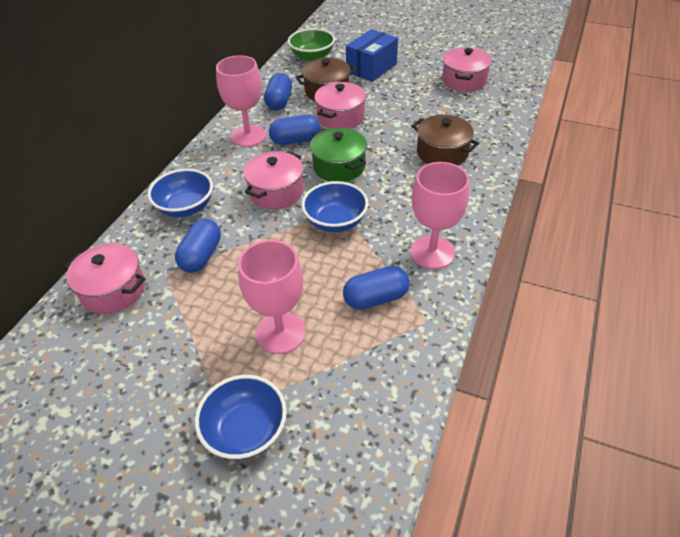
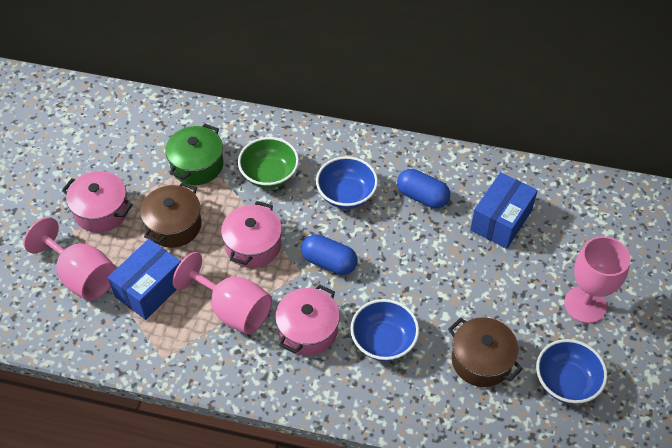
blue box: [346,29,398,82] = 1 -> [108,239,181,320] [470,172,538,249] = 2
blue capsule: [175,219,221,273] [264,73,292,110] [269,115,320,145] [343,266,410,310] = 4 -> [301,234,357,275] [397,169,450,209] = 2
pink pot: [65,243,146,314] [244,151,304,209] [314,82,366,129] [442,47,492,92] = 4 -> [62,171,133,233] [221,201,282,268] [275,284,340,356] = 3

